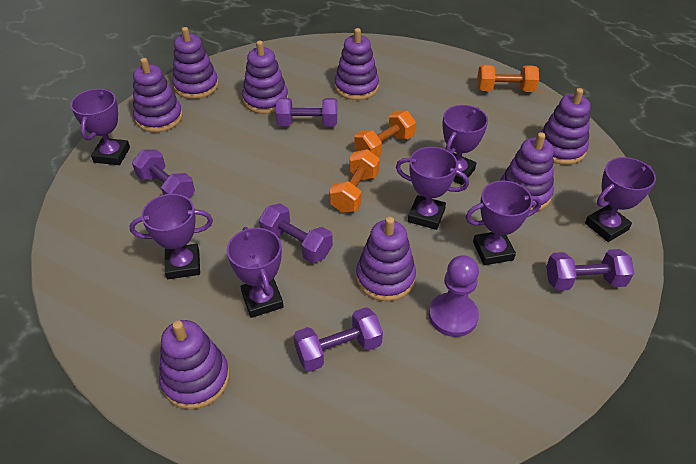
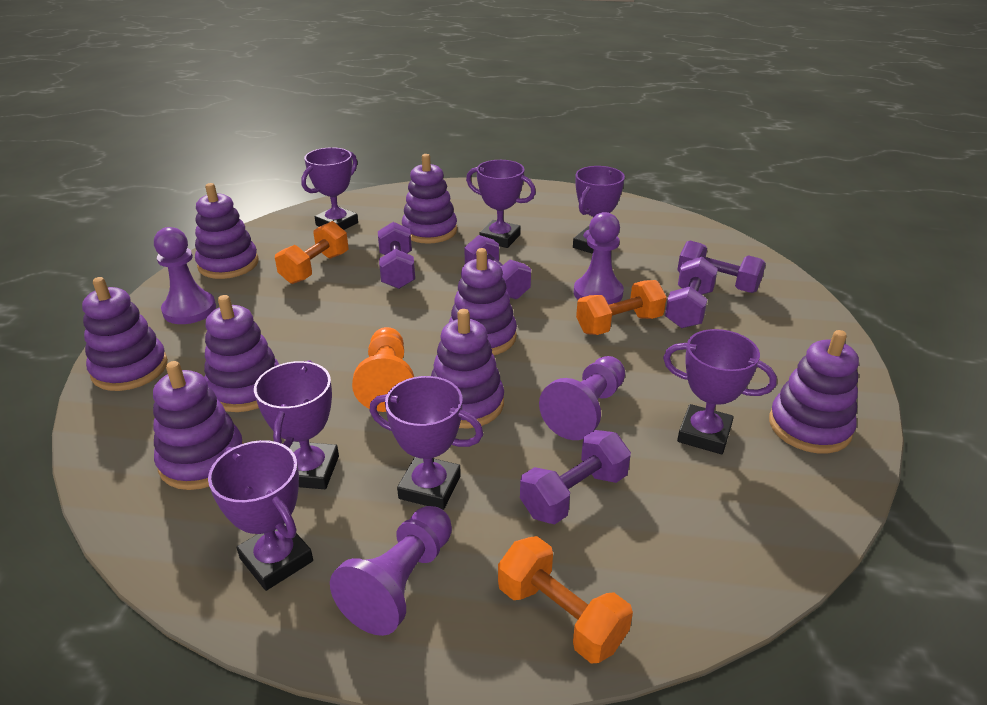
orange pawn: none = 0 -> [352,327,414,412] = 1
purple pawn: [429,255,479,337] = 1 -> [154,227,216,324] [330,506,452,636] [539,356,625,440] [574,212,624,305] = 4

